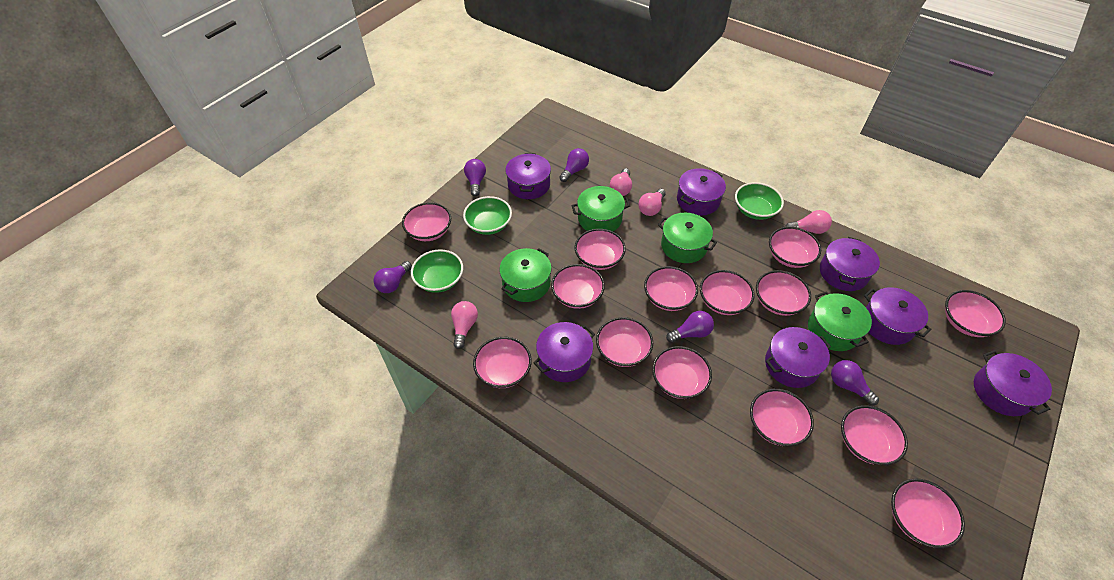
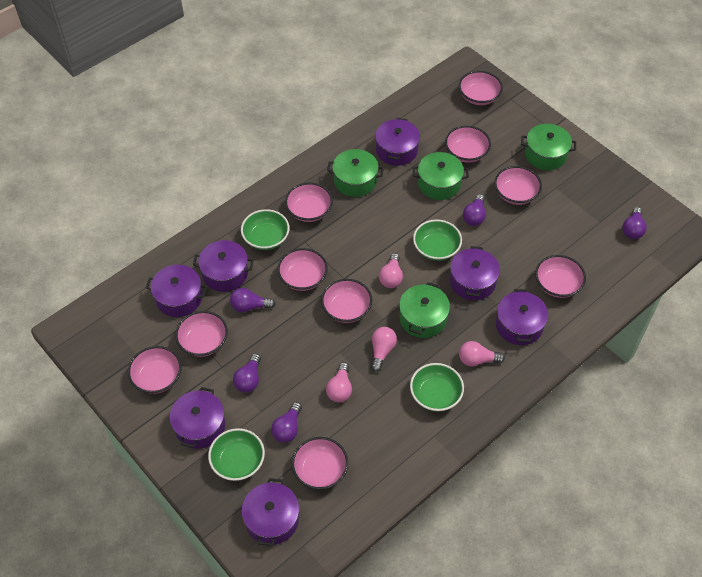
green bowl: [411,249,463,293] [463,196,512,235] [735,182,784,220] = 3 -> [208,428,265,481] [241,209,290,250] [410,363,464,412] [413,219,462,261] = 4
pink bowl: [402,202,451,241] [473,337,532,388] [551,264,605,309] [575,229,626,270] [596,317,653,367] [644,266,698,311] [652,346,712,399] [700,270,755,315] [750,389,814,447] [756,270,811,316] [769,227,821,268] [841,405,908,465] [891,479,965,549] [945,290,1006,337] = 14 -> [128,346,182,394] [175,311,228,357] [277,248,328,291] [285,183,333,222] [292,437,348,490] [321,279,372,323] [445,126,491,163] [459,71,503,105] [494,166,542,205] [535,255,586,298] = 10

